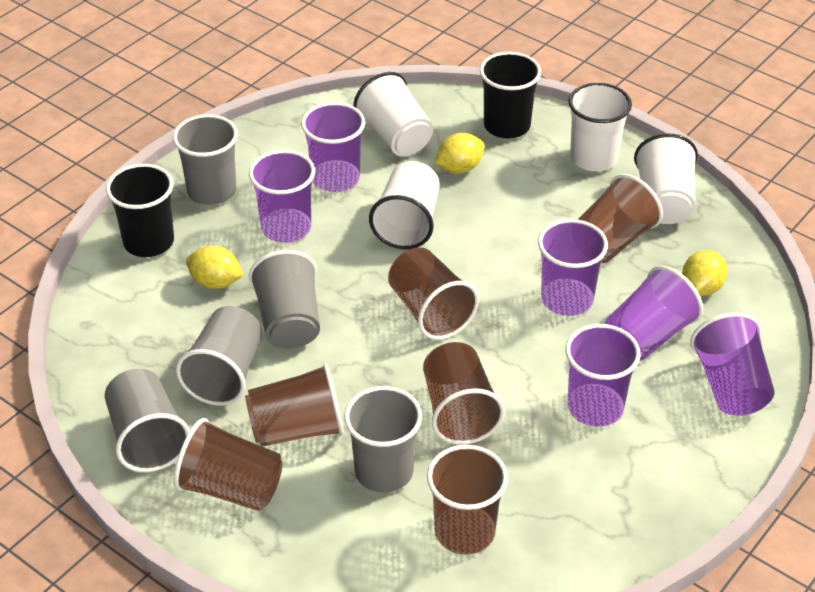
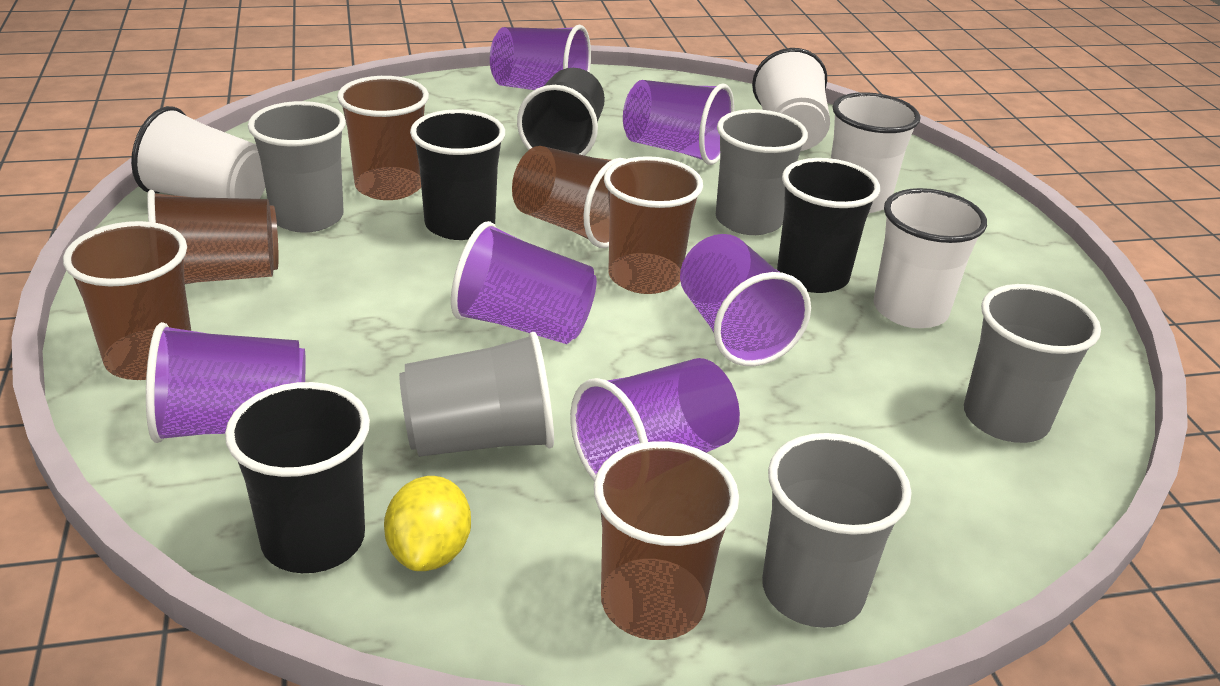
black cup: [106,164,174,257] [480,52,541,138] = 2 -> [225,382,370,573] [410,109,505,240] [517,68,605,156] [777,158,880,293] = 4
yellow lemon: [186,245,244,289] [435,133,485,174] [682,250,727,296] = 3 -> [384,476,471,571] = 1

